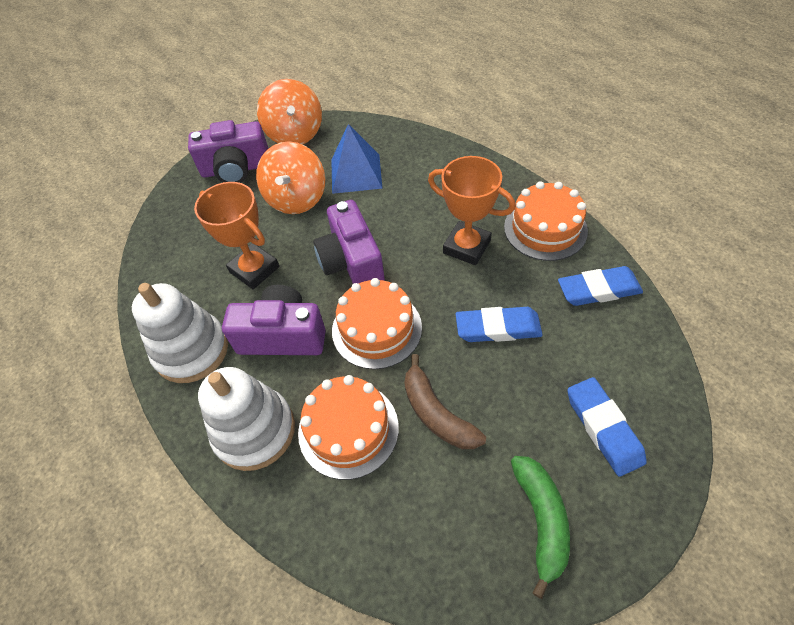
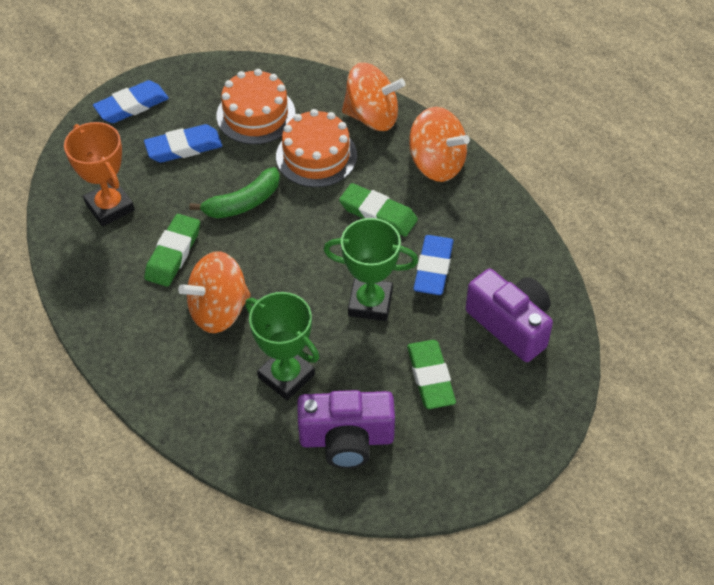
blue pyramid: [331,124,383,194] = 1 -> none = 0
brown banana: [404,354,486,449] = 1 -> none = 0
green eraser: none = 0 -> [144,214,200,287] [339,183,418,237] [407,340,456,409] = 3
green trophy: none = 0 -> [245,292,319,400] [324,218,418,321] = 2
orange cake: [298,375,399,480] [332,278,422,369] [504,181,588,261] = 3 -> [217,69,295,144] [276,109,357,187] = 2
orange spinning top: [256,141,325,214] [257,79,322,145] = 2 -> [178,251,250,333] [342,62,405,131] [409,107,470,182] = 3
orange trophy: [194,182,279,290] [428,156,515,265] = 2 -> [64,122,135,227] = 1
purple camera: [188,120,269,183] [222,285,326,355] [313,200,385,284] = 3 -> [297,390,395,469] [465,269,553,362] = 2
white stacking toy: [132,283,228,383] [198,367,295,471] = 2 -> none = 0

